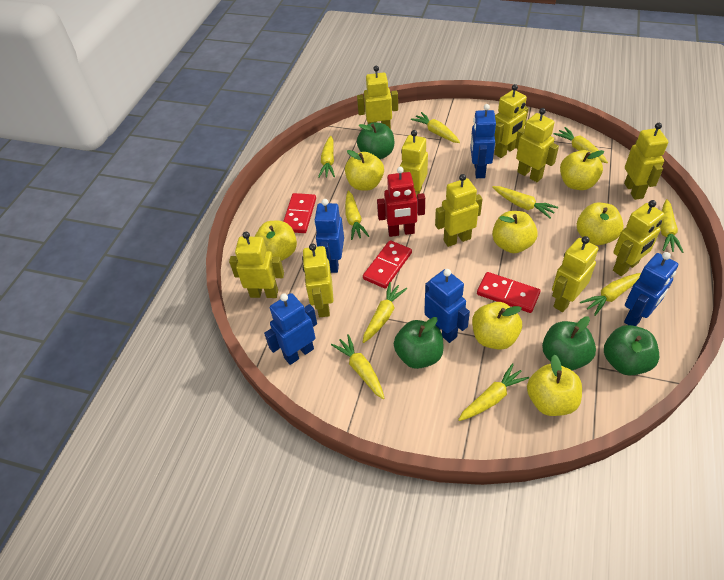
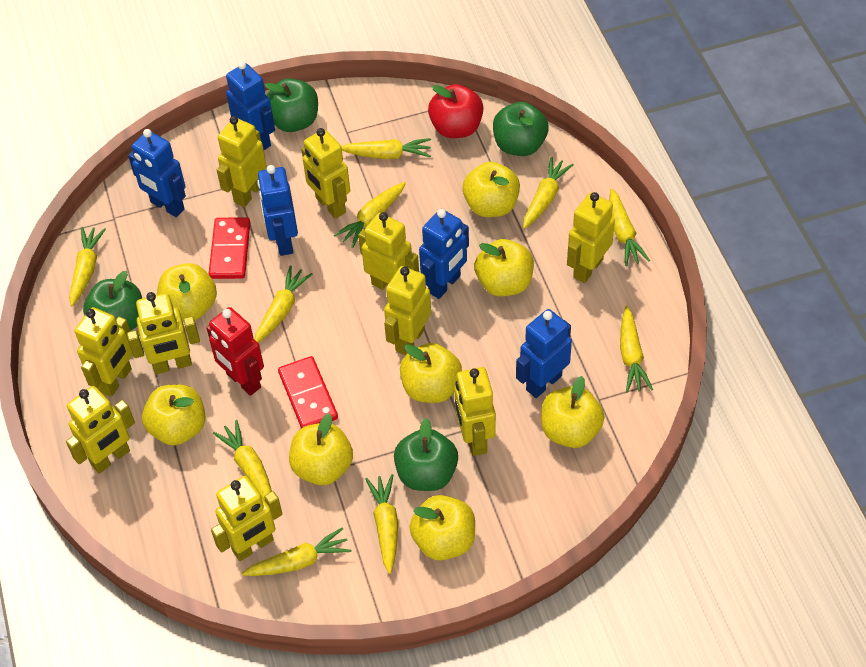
red apple: none = 0 -> [428,84,484,138] = 1
red domino: [283,193,316,233] [363,240,412,289] [477,272,540,313] = 3 -> [209,217,250,279] [278,356,338,428] = 2
yellow apple: [255,221,297,261] [345,150,384,191] [472,302,522,350] [492,211,538,253] [527,355,582,416] [560,150,605,190] [577,203,624,245] = 7 -> [142,385,206,445] [157,263,217,320] [289,413,353,485] [400,343,462,403] [409,495,475,560] [462,162,520,217] [474,239,534,297] [541,376,605,448] = 8

